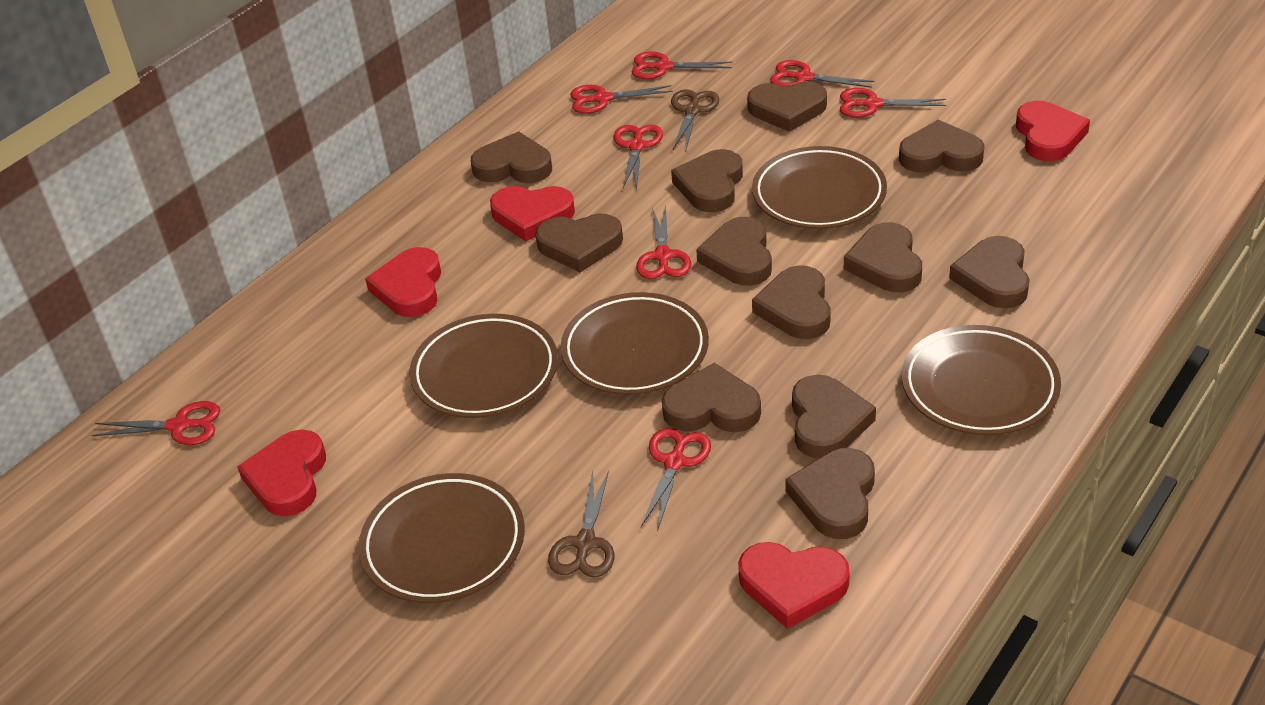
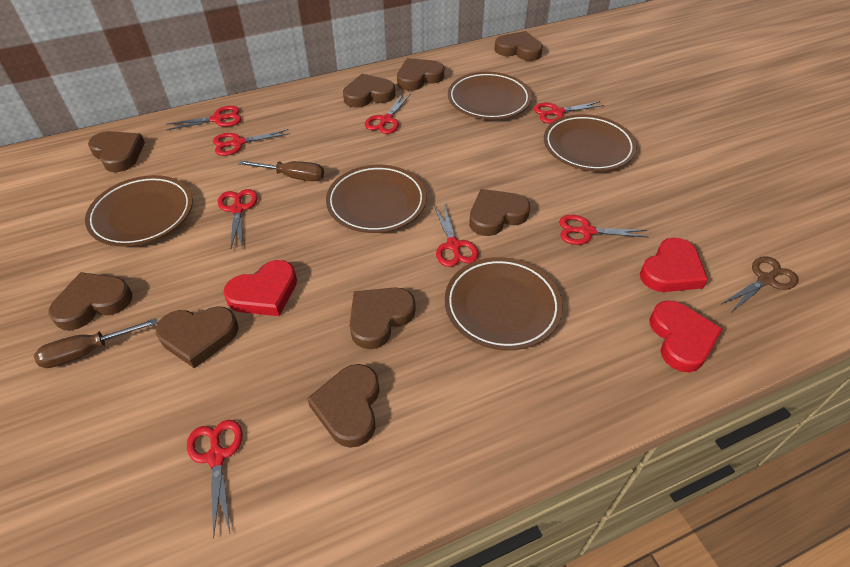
brown heart: [471,131,552,183] [535,213,623,272] [662,363,761,432] [671,149,743,212] [696,217,772,286] [747,81,827,132] [752,265,831,339] [785,448,875,539] [792,375,876,459] [844,222,922,292] [899,120,985,173] [949,236,1030,308] = 12 -> [48,272,132,330] [88,131,145,172] [155,306,239,368] [307,364,379,448] [343,74,395,108] [350,287,416,349] [397,58,444,91] [469,189,530,236] [494,31,543,61] = 9
brown scissors: [548,470,614,577] [671,89,719,149] = 2 -> [722,256,798,312] = 1
brown screwdriver: none = 0 -> [34,318,158,368] [238,160,324,181] = 2
red heart: [237,430,326,516] [365,247,441,317] [490,186,575,242] [738,542,850,629] [1016,101,1090,161] = 5 -> [223,260,297,316] [640,238,708,292] [649,300,722,372] = 3

